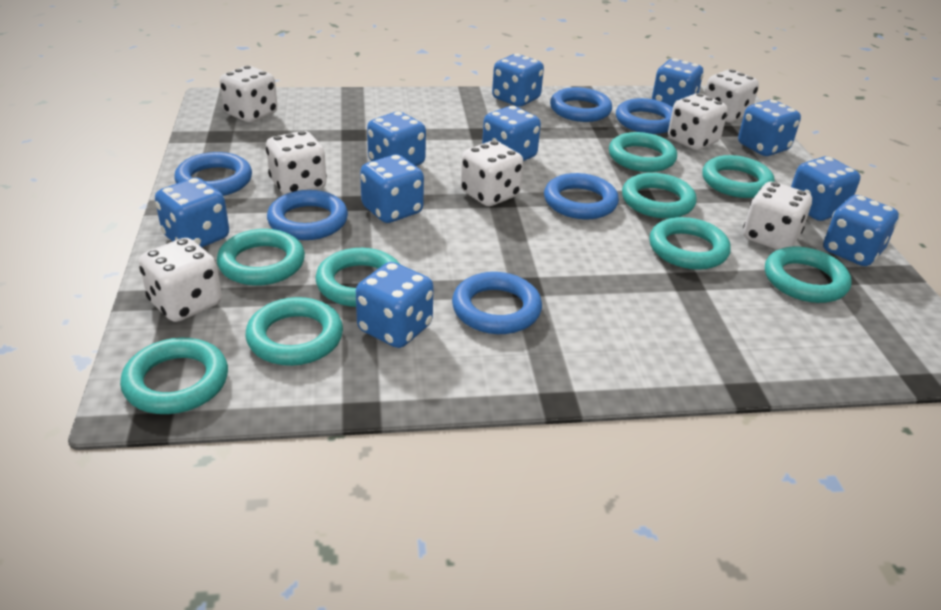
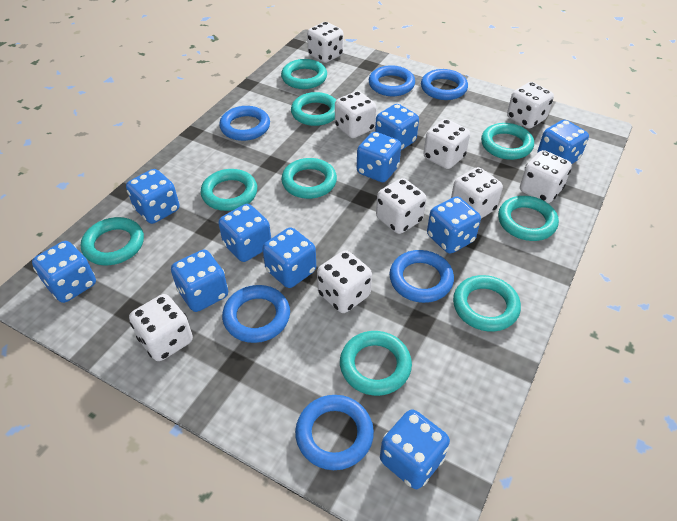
white dice: [139,238,222,322] [219,66,278,122] [266,131,327,195] [461,141,523,206] [668,93,728,150] [704,69,759,123] [743,182,812,250] = 7 -> [129,294,193,361] [307,22,344,63] [317,250,372,313] [335,91,376,138] [376,178,426,234] [424,119,470,169] [451,167,503,219] [507,82,554,128] [520,150,572,203] = 9

